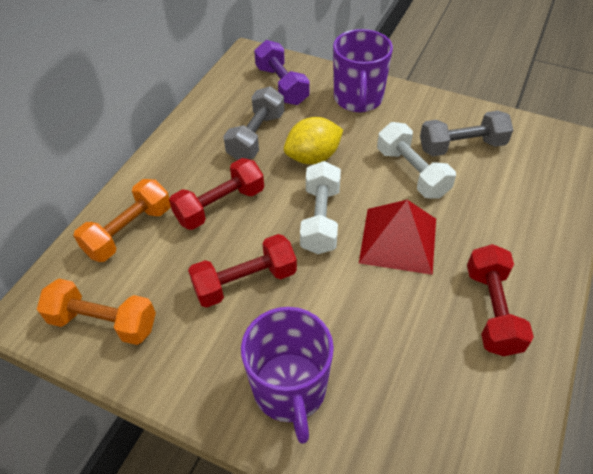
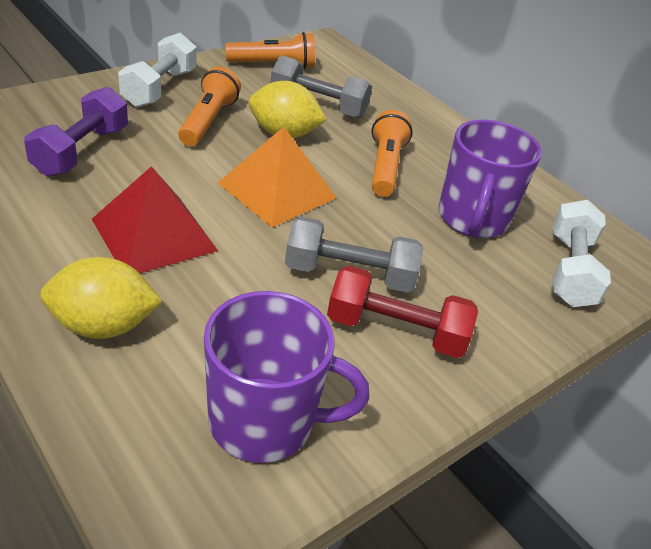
orange dumbbell: [37,279,156,345] [73,179,171,262] = 2 -> none = 0
orange flashlight: none = 0 -> [178,67,241,146] [225,32,315,69] [372,110,413,197] = 3
orange pyramid: none = 0 -> [218,127,336,227] = 1
red dumbbell: [169,158,264,230] [188,234,297,308] [467,244,534,356] = 3 -> [327,265,478,358] = 1
yellow lemon: [284,117,343,164] = 1 -> [40,257,163,339] [249,81,327,138] = 2

